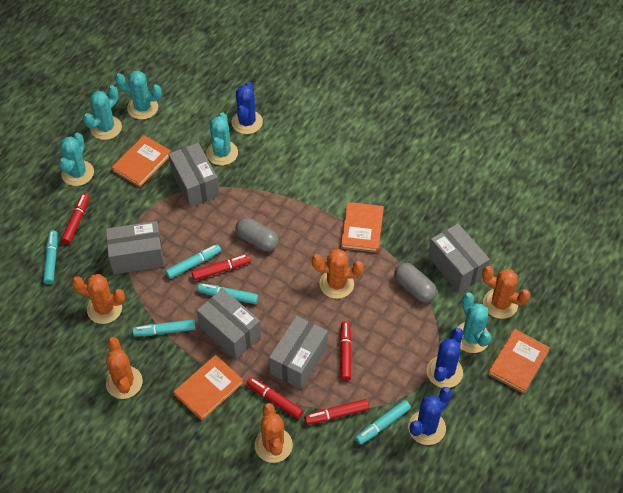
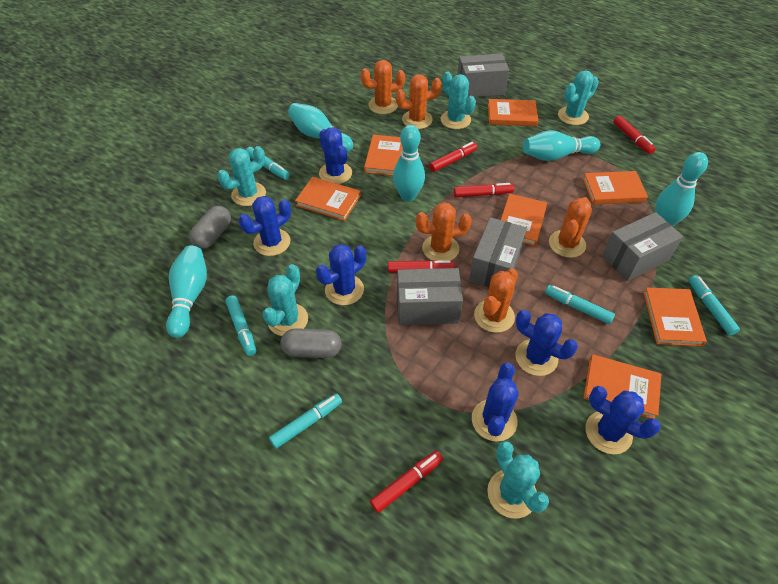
blue cactus: [231,82,263,134] [408,387,452,445] [427,328,463,388] = 3 -> [239,196,291,256] [316,244,366,305] [319,127,352,184] [472,362,519,442] [515,310,578,376] [585,386,661,454] = 6
grey box: [106,221,164,274] [168,143,220,207] [197,288,261,359] [269,316,328,389] [428,224,490,293] = 5 -> [397,268,463,325] [457,53,509,98] [469,217,527,287] [602,212,683,281] = 4
orange book: [112,135,171,187] [174,355,243,421] [341,202,384,253] [488,329,550,394] = 4 -> [295,177,361,221] [364,135,403,176] [488,99,539,126] [501,194,547,246] [583,171,648,204] [583,354,661,419] [643,287,707,346] = 7
turquoise bowling pin: none = 0 -> [166,245,207,338] [288,103,353,152] [393,125,425,202] [523,130,600,161] [656,152,708,226] = 5

